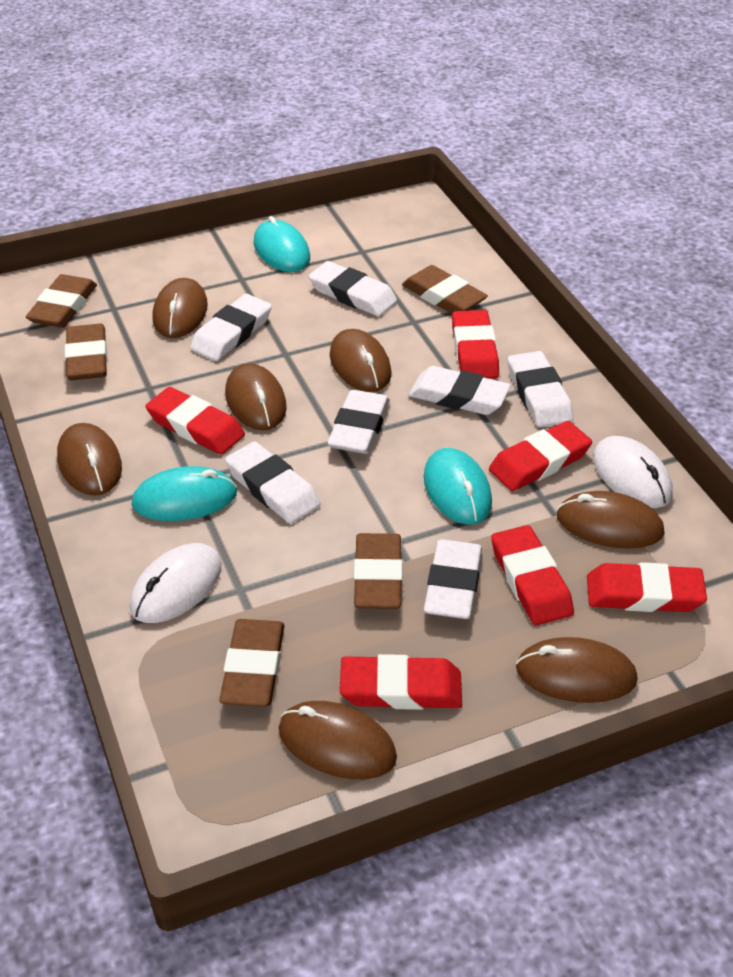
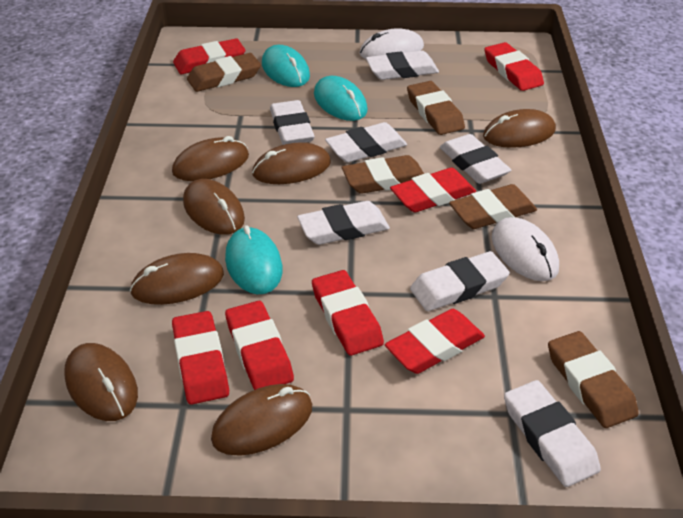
red eraser: [146,387,245,455] [340,654,462,710] [452,310,499,379] [489,421,592,491] [491,525,574,625] [587,562,707,612] = 6 -> [172,311,229,405] [173,38,246,74] [225,301,294,390] [312,270,384,356] [385,309,485,374] [390,168,476,212] [484,42,544,91] = 7

